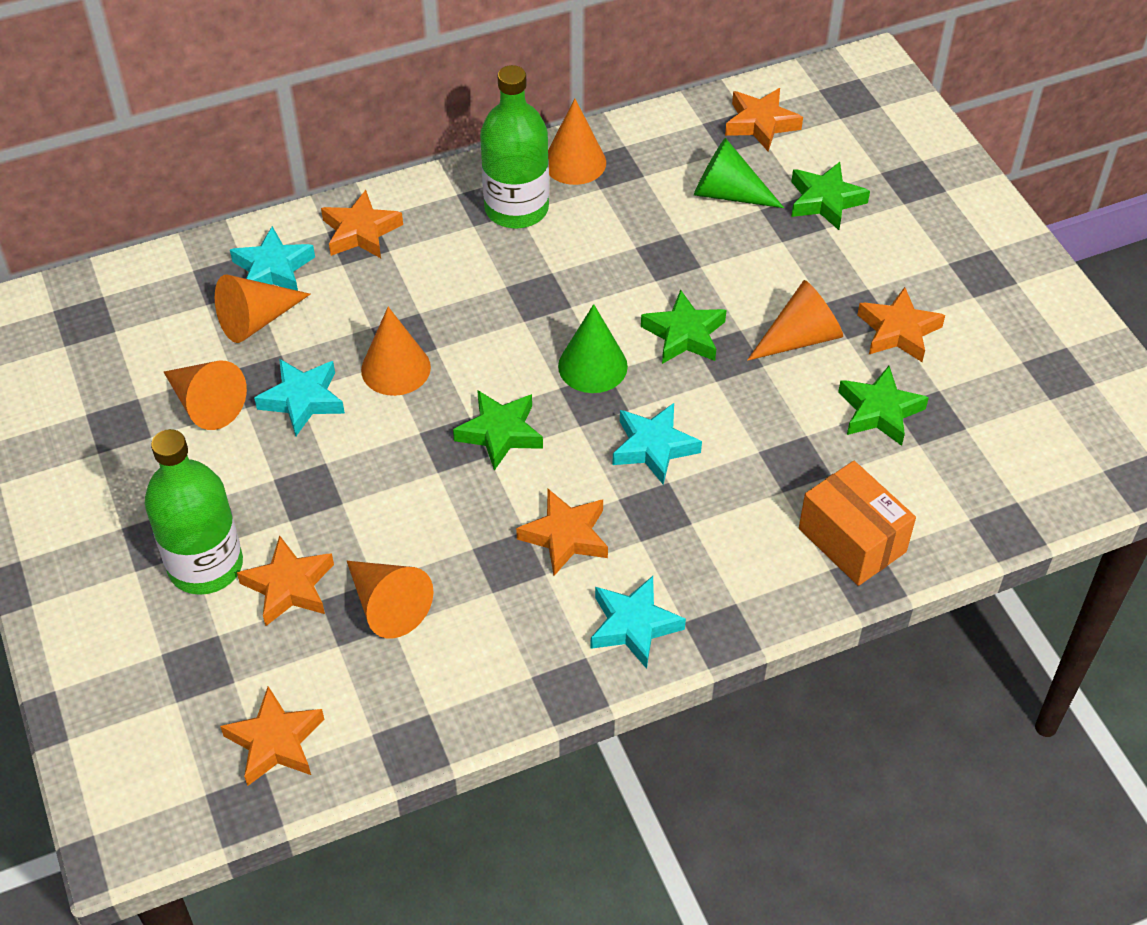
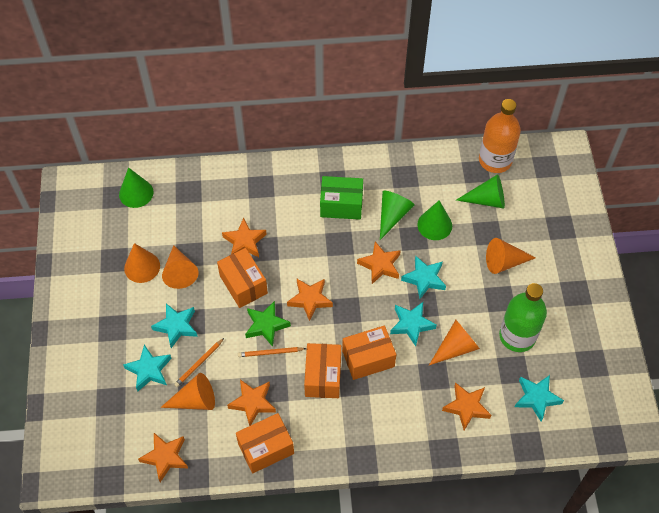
green bottle: [145,429,243,595] [480,65,549,228] = 2 -> [499,283,547,352] = 1
green box: none = 0 -> [320,176,363,220] = 1
green cone: [558,304,628,393] [694,138,784,208] = 2 -> [119,167,154,208] [380,191,415,240] [417,200,452,240] [456,174,505,209] = 4
green star: [453,390,543,471] [641,289,726,364] [791,162,870,230] [838,366,929,446] = 4 -> [245,301,291,347] = 1
orange bottle: none = 0 -> [479,99,521,173] = 1
orange box: [799,461,916,586] = 1 -> [217,248,268,308] [236,413,294,474] [304,343,341,398] [342,325,396,380] = 4
orange cone: [164,360,247,430] [215,275,311,343] [347,561,433,638] [361,307,431,396] [548,99,606,185] [747,280,843,361] = 6 -> [124,243,160,283] [160,373,215,410] [162,245,199,289] [429,320,480,365] [486,238,536,274] = 5
orange pencil: none = 0 -> [174,338,224,387] [238,347,306,357] = 2
turquoise star: [230,226,315,291] [254,359,345,436] [591,576,686,669] [612,403,702,485] = 4 -> [123,345,172,391] [151,303,198,348] [390,302,437,346] [401,256,446,299] [515,375,564,422] = 5

